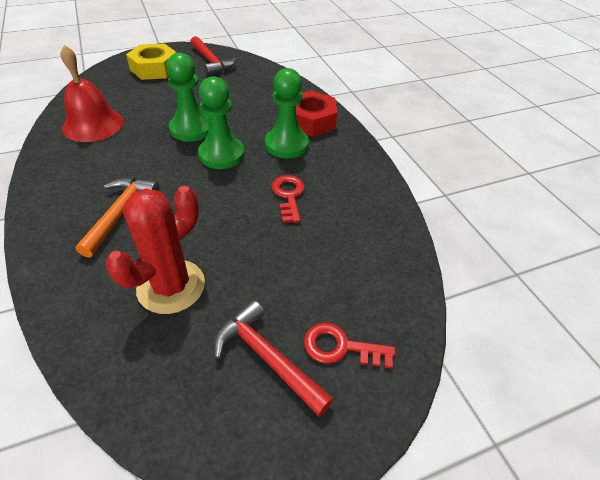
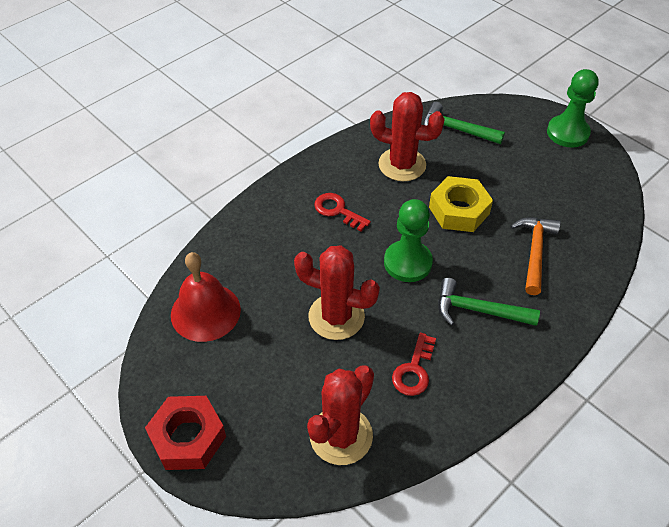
green hammer: none = 0 -> [423,102,505,144] [438,278,540,326] = 2
green pawn: [166,53,209,142] [198,76,245,169] [265,68,309,158] = 3 -> [384,199,433,282] [547,69,599,148] = 2
red cactus: [106,186,205,314] = 1 -> [294,246,380,340] [307,366,374,465] [370,92,445,181] = 3
red hammer: [190,36,237,76] [214,300,334,417] = 2 -> none = 0

